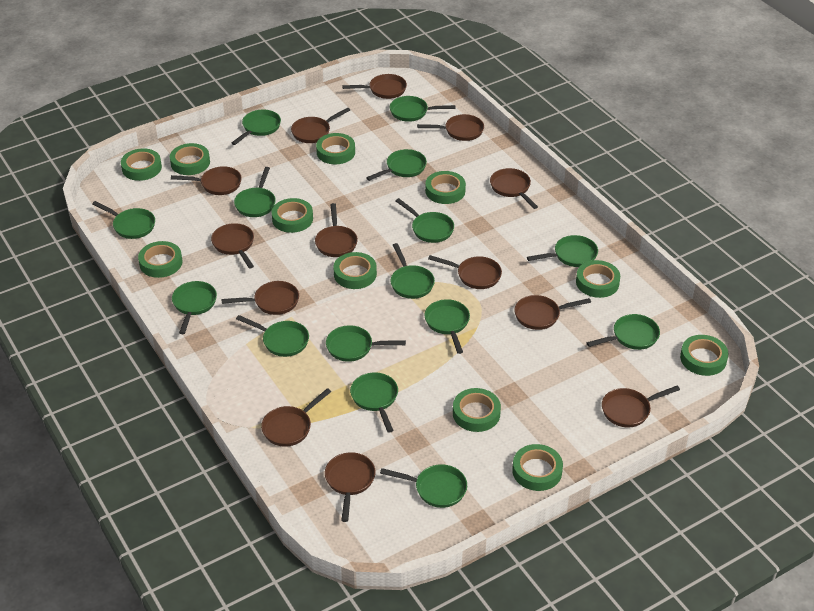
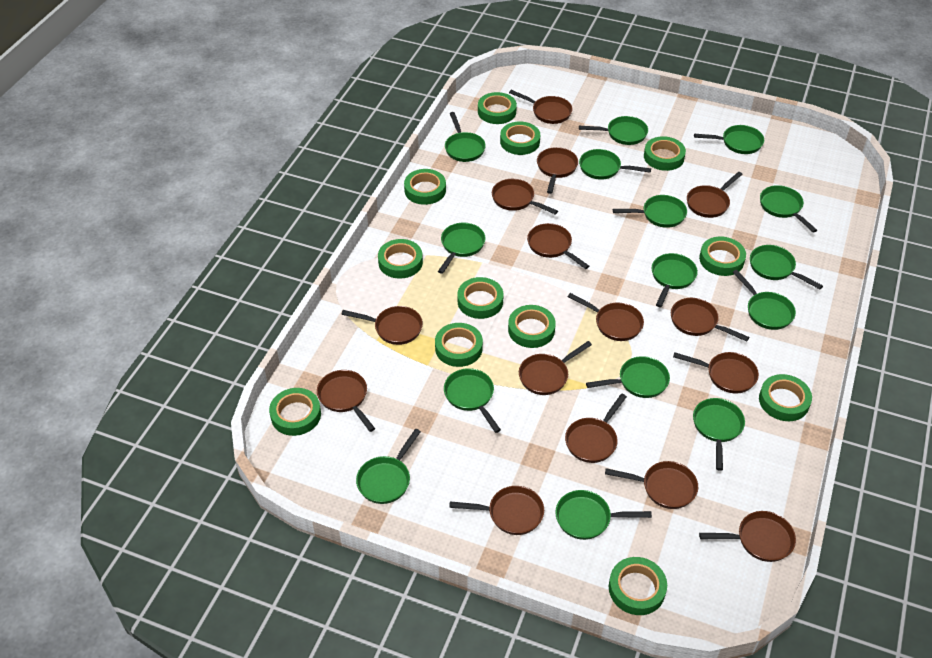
brown pan: [171,166,242,195] [211,223,254,269] [221,281,299,315] [261,388,331,447] [291,108,350,143] [315,203,358,257] [325,452,376,522] [342,74,407,99] [417,114,484,141] [428,255,502,289] [490,168,538,209] [514,295,591,330] [602,385,680,428] = 13 -> [317,370,375,432] [341,306,423,345] [449,486,544,535] [492,179,558,215] [509,90,572,124] [519,341,592,395] [527,223,589,269] [537,147,578,194] [565,394,627,463] [568,293,644,341] [605,461,698,509] [671,298,749,342] [673,352,759,394] [687,172,743,218] [699,511,796,562] = 15
green tape: [121,148,162,181] [138,241,182,278] [170,143,210,175] [272,198,313,233] [316,133,355,164] [334,252,377,289] [425,171,466,204] [453,388,501,432] [512,444,563,491] [576,260,620,298] [680,335,729,376] = 11 -> [269,388,321,436] [378,239,423,278] [404,169,446,205] [435,323,483,367] [458,277,504,319] [478,92,517,124] [500,122,540,155] [508,305,556,348] [609,557,667,615] [644,136,686,171] [699,237,746,276] [759,374,812,421] = 12

